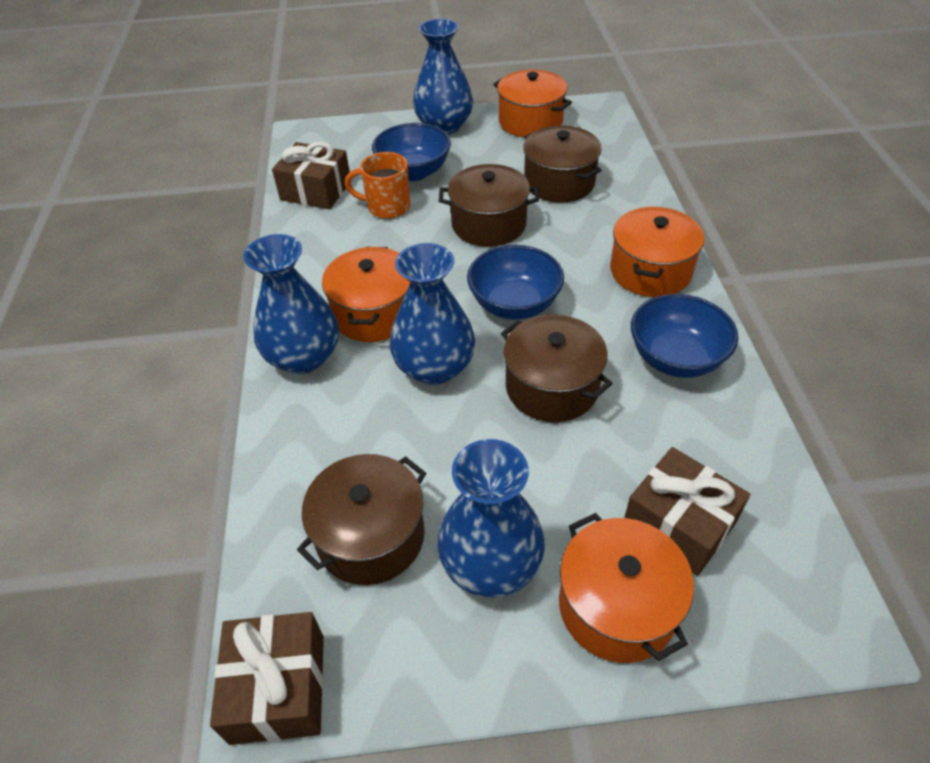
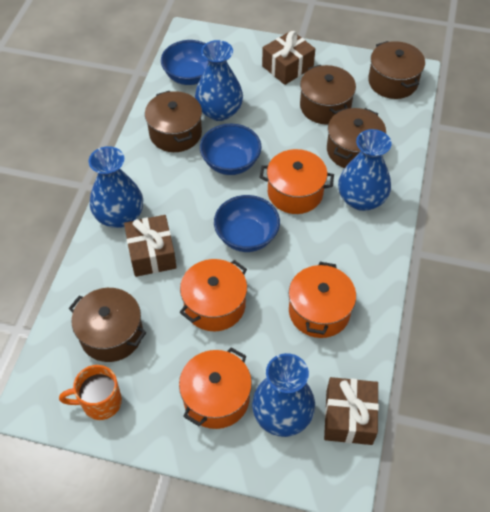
brown pot: [297,454,426,585] [439,164,539,247] [501,315,613,422] [523,126,602,203] = 4 -> [68,288,147,362] [145,91,202,152] [300,65,356,125] [327,108,386,168] [368,41,425,99] = 5

